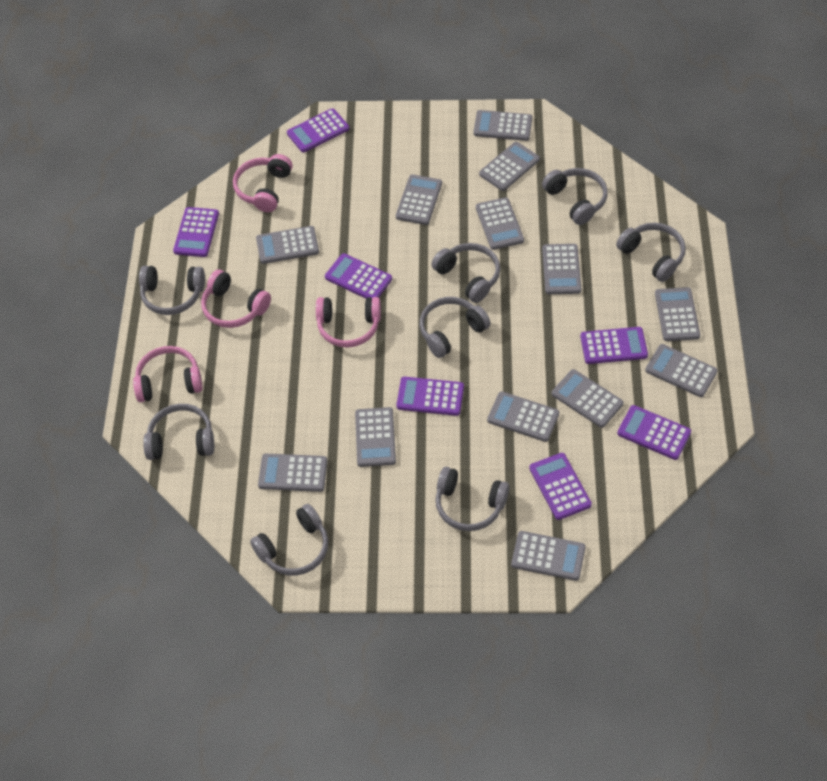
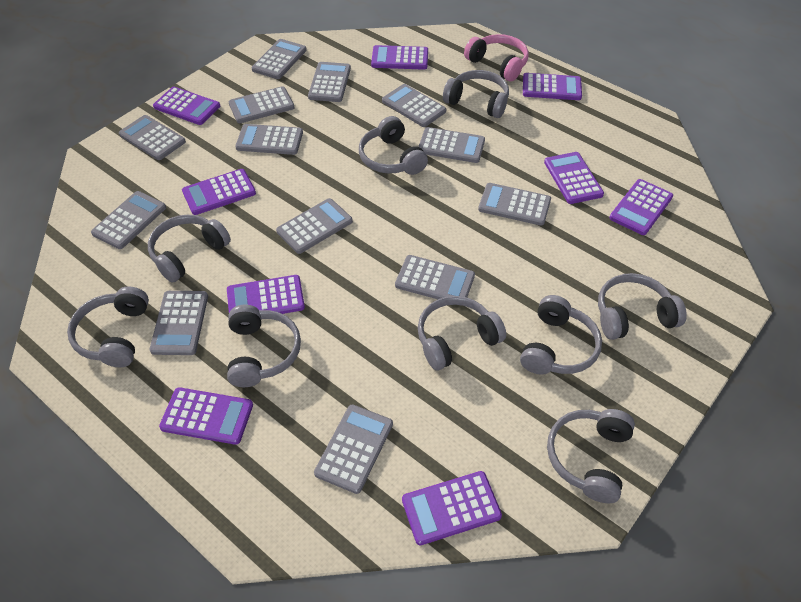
grey headphones: [139,266,205,315] [143,404,214,460] [250,504,328,576] [420,297,491,358] [431,243,500,303] [435,467,509,531] [542,168,608,225] [616,223,686,282] = 8 -> [67,286,149,367] [148,215,231,283] [227,305,301,387] [359,116,428,175] [418,296,506,370] [443,70,509,118] [520,295,602,375] [547,409,635,503] [598,273,687,340] = 9
pink headphones: [133,346,203,402] [201,270,271,328] [233,154,293,212] [316,297,381,348] = 4 -> [464,34,529,81] = 1
purple calculator: [173,207,219,257] [287,108,349,152] [325,253,392,299] [396,377,464,416] [529,453,592,520] [580,327,648,364] [617,405,691,460] = 7 -> [153,87,220,125] [159,387,253,445] [182,169,256,215] [227,275,305,314] [371,45,428,70] [402,471,502,545] [523,73,582,100] [544,152,604,204] [609,179,673,235] = 9

